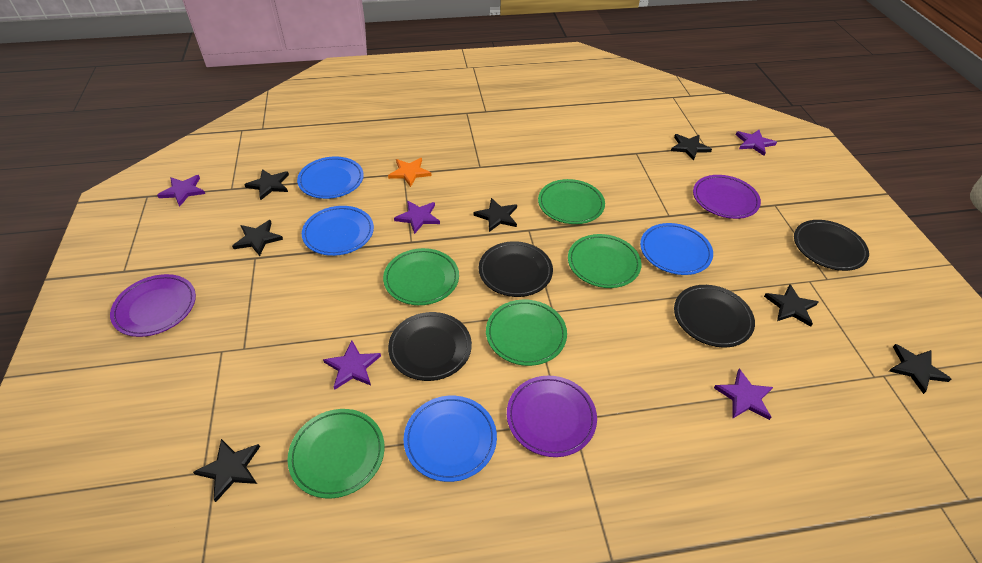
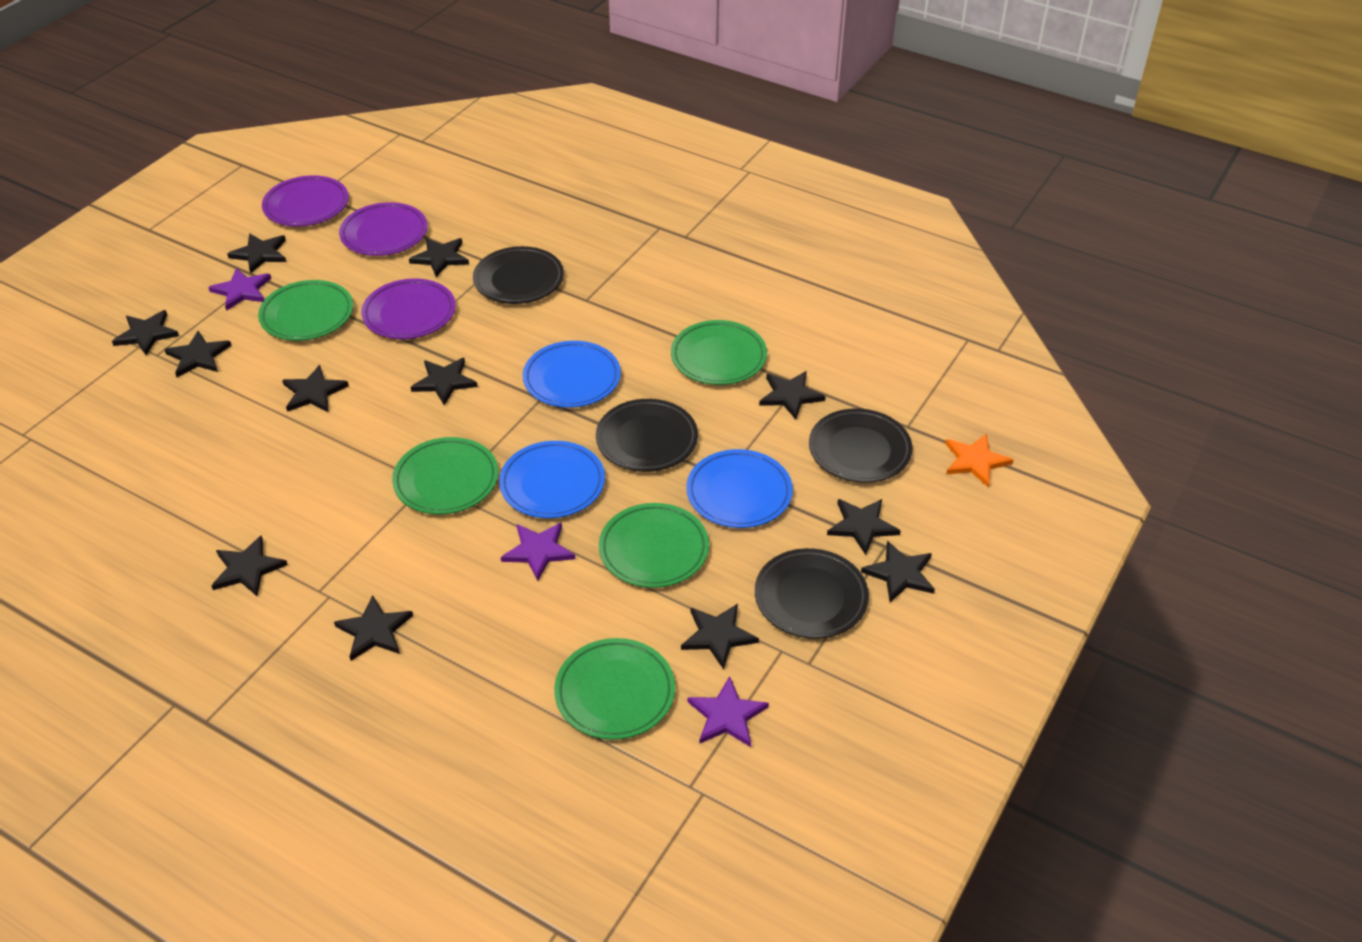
black star: [193,439,260,502] [232,220,283,256] [244,169,289,200] [474,198,517,232] [671,134,712,161] [764,284,818,327] [889,344,951,394] = 7 -> [112,310,179,355] [164,331,232,377] [211,535,288,596] [227,233,286,273] [282,365,349,412] [334,595,413,661] [409,238,469,277] [411,358,478,405] [681,604,759,670] [759,371,826,420] [827,499,901,555] [861,541,935,602] = 12
blue plate: [297,157,364,199] [302,206,374,256] [403,396,497,482] [640,223,713,275] = 4 -> [499,441,605,518] [523,341,621,408] [686,449,793,528] = 3
purple star: [157,175,205,207] [323,341,381,390] [394,200,440,234] [714,369,773,420] [736,130,777,156] = 5 -> [208,268,271,311] [501,522,576,581] [687,676,769,747] = 3

